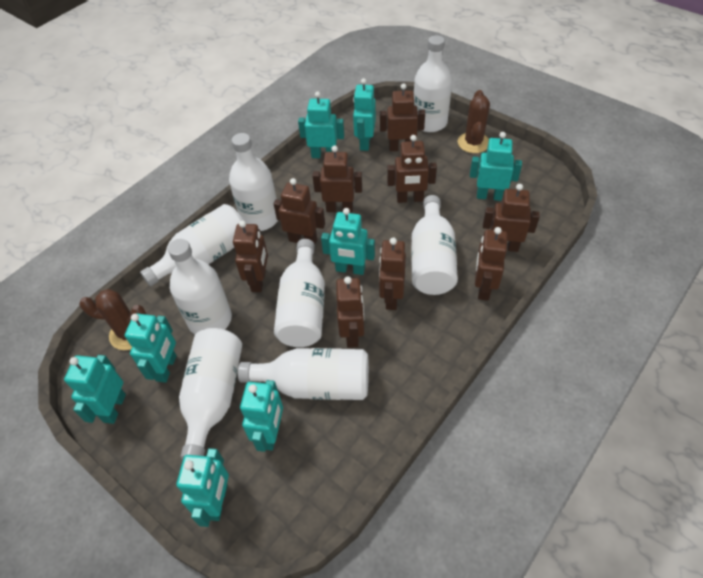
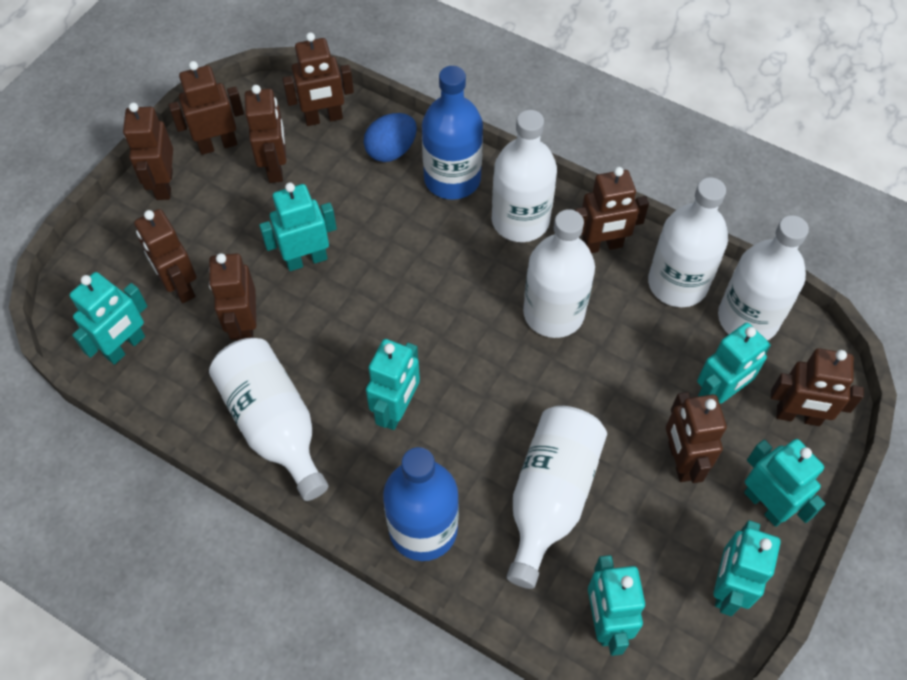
blue bottle: none = 0 -> [383,447,459,561] [422,66,483,200] = 2
blue egg: none = 0 -> [364,113,417,162] = 1
brown cactus: [79,289,147,350] [458,90,490,153] = 2 -> none = 0
turquoise robot: [64,355,126,424] [125,313,177,383] [176,448,229,527] [240,380,283,452] [298,92,344,158] [321,208,375,275] [353,78,376,151] [470,132,522,201] = 8 -> [69,272,147,365] [259,182,337,271] [366,339,420,430] [588,555,645,656] [697,323,771,404] [713,520,781,616] [744,439,825,527] = 7
white bottle: [140,204,243,286] [168,239,232,334] [179,328,242,460] [229,133,278,231] [238,348,369,400] [274,239,325,347] [411,195,458,295] [414,35,452,132] = 8 -> [209,338,329,501] [492,110,557,242] [507,406,607,589] [523,209,595,338] [648,177,728,307] [718,215,809,340] = 6

